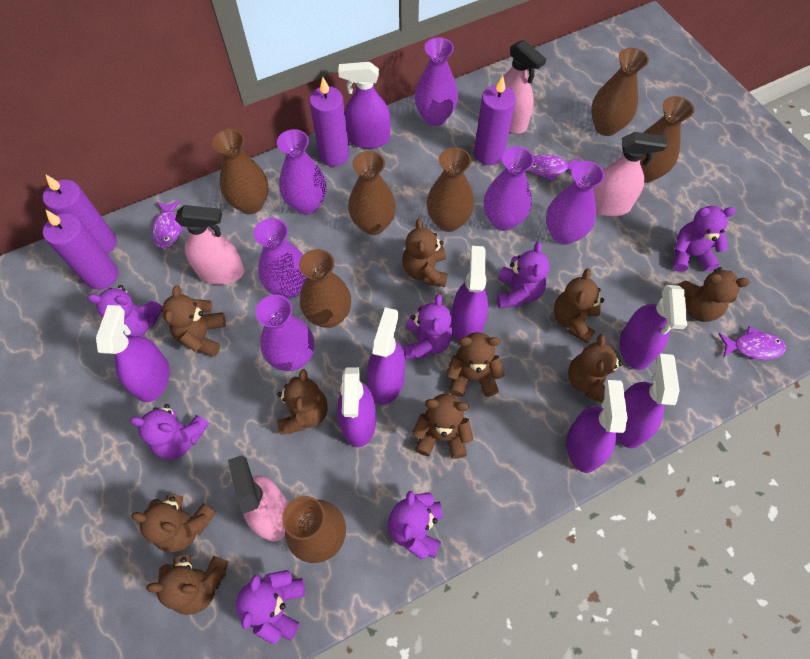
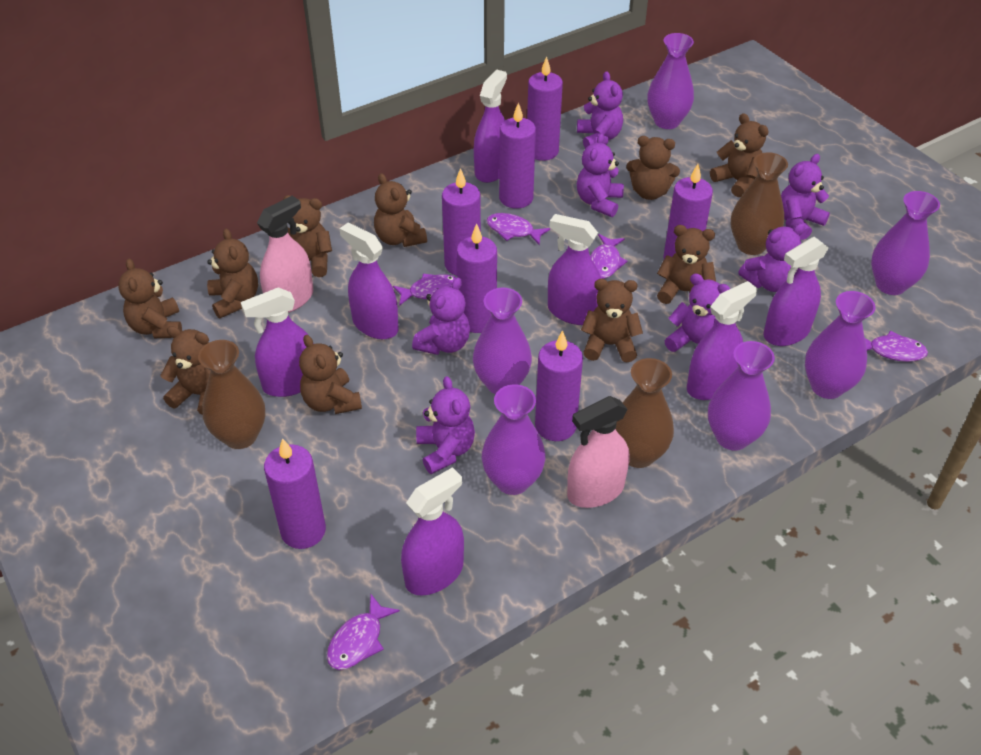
brown vase: [212,129,269,214] [282,496,346,563] [299,249,351,328] [348,151,396,235] [427,147,474,232] [591,48,649,136] [640,96,694,183] = 7 -> [198,340,265,449] [615,358,674,468] [731,152,788,255] = 3
pink spray bottle: [175,205,244,285] [228,455,288,542] [497,40,546,134] [593,132,668,216] = 4 -> [257,196,313,313] [567,396,629,508] = 2
purple candle: [43,175,117,255] [43,210,118,290] [309,77,349,166] [474,76,516,165] = 4 -> [264,438,326,549] [442,168,481,276] [457,223,497,333] [499,102,536,208] [527,57,563,161] [535,330,583,441] [663,164,713,259] = 7
purple fish: [152,200,184,249] [528,155,579,182] [718,326,786,360] = 3 -> [327,594,400,670] [393,274,457,306] [486,213,550,245] [590,234,628,279] [865,331,928,362] = 5
purple spray bottle: [96,305,170,402] [337,367,376,447] [338,62,391,149] [367,307,405,405] [451,246,488,341] [567,380,627,473] [616,354,680,448] [620,285,687,370] = 8 -> [241,287,314,397] [339,223,398,339] [401,467,464,596] [474,70,507,183] [548,214,601,325] [687,281,757,400] [764,237,829,346] = 7

